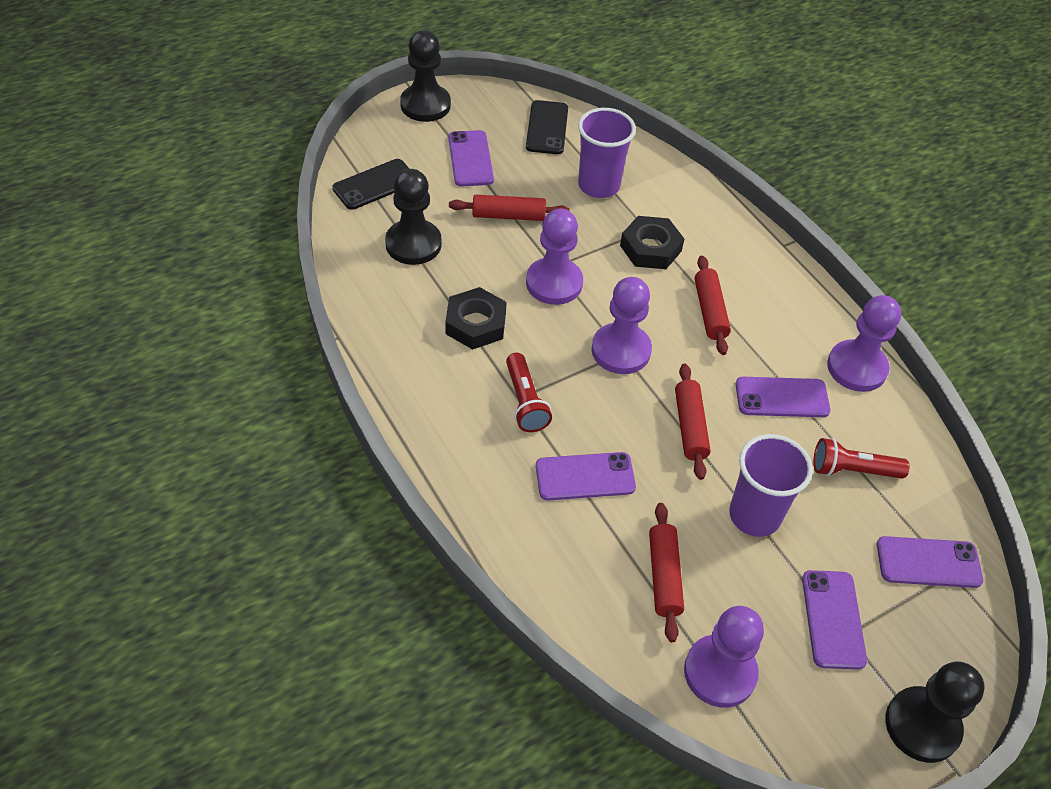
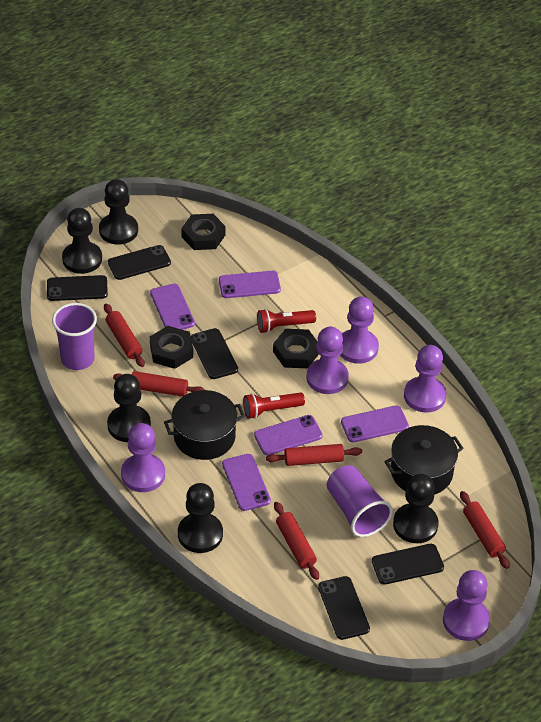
black nut: [445,287,507,349] [620,216,684,269] = 2 -> [150,326,193,369] [181,214,226,250] [273,329,319,368] = 3
black pawn: [385,169,442,265] [400,30,451,122] [885,662,985,763] = 3 -> [62,208,102,274] [99,179,138,245] [107,374,151,442] [178,483,223,553] [393,474,438,543] = 5
black phone: [332,159,410,210] [526,100,568,154] = 2 -> [47,275,108,301] [108,245,171,280] [191,328,238,379] [318,576,370,640] [372,544,444,585] = 5
black pot: none = 0 -> [164,390,245,460] [384,425,464,495] = 2
purple pawn: [526,208,583,305] [592,277,652,374] [684,606,764,708] [827,295,901,392] = 4 -> [121,423,165,492] [306,327,349,394] [340,296,379,364] [404,345,447,413] [443,570,490,641] = 5
red rolling pin: [449,195,570,221] [649,503,684,642] [675,363,711,480] [695,256,731,355] = 4 -> [104,303,145,367] [113,371,205,397] [266,444,362,466] [274,502,319,580] [460,491,510,569] = 5

